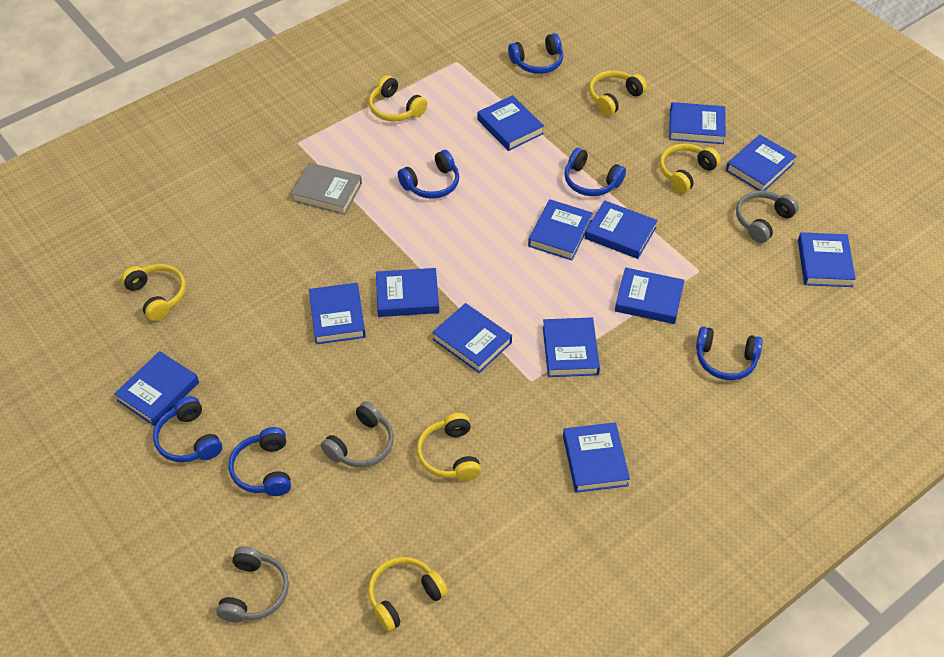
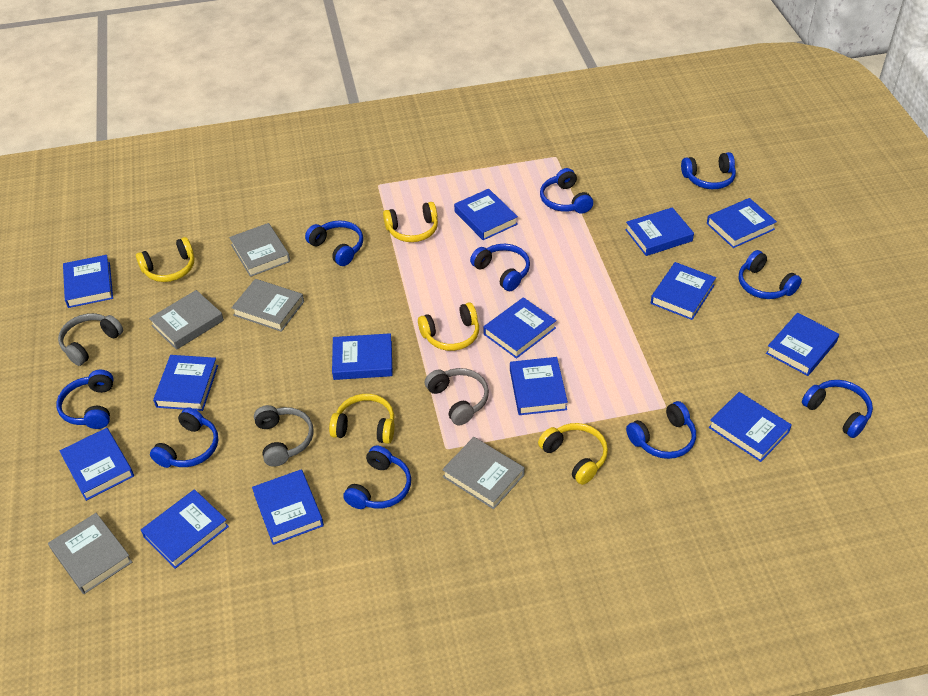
blue book: [114,351,199,426] [309,283,366,344] [376,268,439,317] [432,303,512,373] [478,95,544,151] [528,199,593,261] [543,317,600,377] [563,422,630,493] [585,200,657,259] [615,267,685,324] [669,102,726,144] [726,135,796,191] [798,232,856,287] = 13 -> [60,428,134,501] [63,255,113,308] [141,489,229,569] [153,355,218,411] [252,469,324,545] [332,333,393,380] [454,189,518,240] [483,297,557,359] [510,357,568,415] [625,207,694,256] [651,262,716,320] [707,198,777,248] [708,392,792,462] [766,313,839,376] = 14
blue headphones: [153,396,222,462] [228,427,291,496] [398,150,459,199] [508,33,563,74] [564,148,626,196] [696,326,763,380] = 6 -> [56,370,114,429] [150,407,219,468] [305,220,363,266] [343,445,411,509] [470,244,530,291] [540,168,593,214] [626,401,696,459] [681,152,736,189] [739,250,802,299] [802,380,873,438] = 10
grey book: [291,163,362,215] = 1 -> [48,513,132,594] [149,290,224,350] [229,223,290,277] [231,279,304,332] [442,437,525,509] = 5
yellow headphones: [121,264,186,321] [368,557,448,632] [369,75,427,122] [417,413,481,481] [589,70,647,116] [660,143,721,193] = 6 -> [136,237,195,282] [329,394,395,444] [383,202,438,242] [418,302,479,351] [538,423,608,485] = 5

